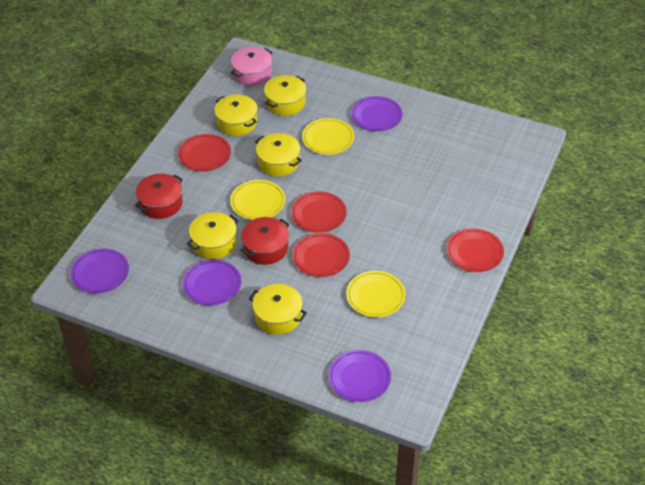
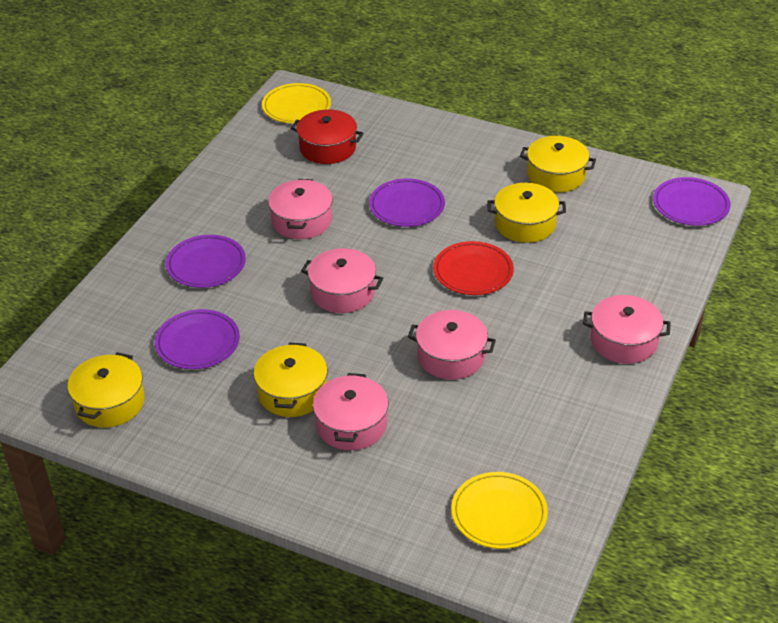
pink pot: [231,47,273,86] = 1 -> [268,179,333,239] [301,248,383,313] [313,373,389,450] [408,310,496,380] [583,295,671,364] = 5
red plate: [178,134,231,172] [291,191,347,233] [292,233,350,277] [446,228,504,272] = 4 -> [433,241,514,295] = 1
red pot: [135,174,183,219] [241,217,290,265] = 2 -> [291,109,364,164] = 1
yellow plate: [230,180,285,220] [302,118,354,155] [346,271,406,317] = 3 -> [262,83,331,124] [451,472,548,549] = 2
yellow pot: [187,212,239,259] [214,94,258,136] [249,284,307,335] [255,133,302,176] [264,75,306,116] = 5 -> [68,352,145,428] [254,343,328,417] [488,183,566,243] [520,136,596,192] = 4

